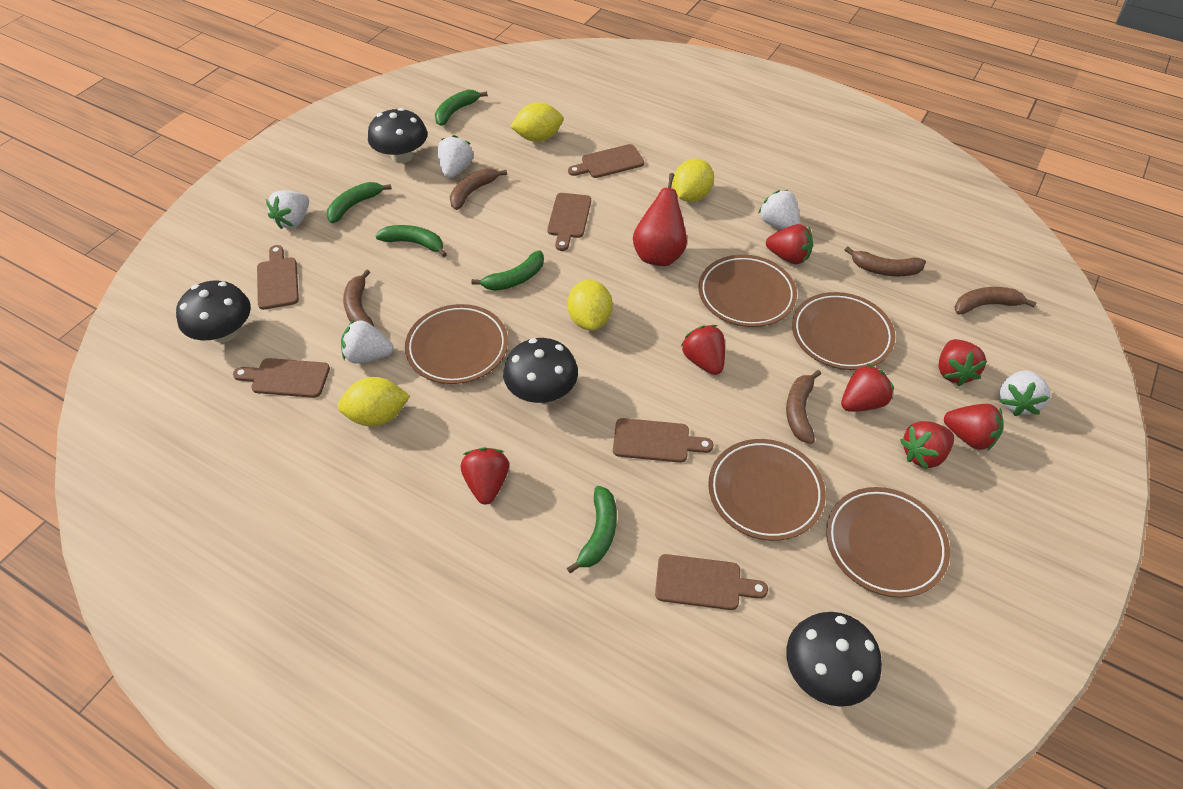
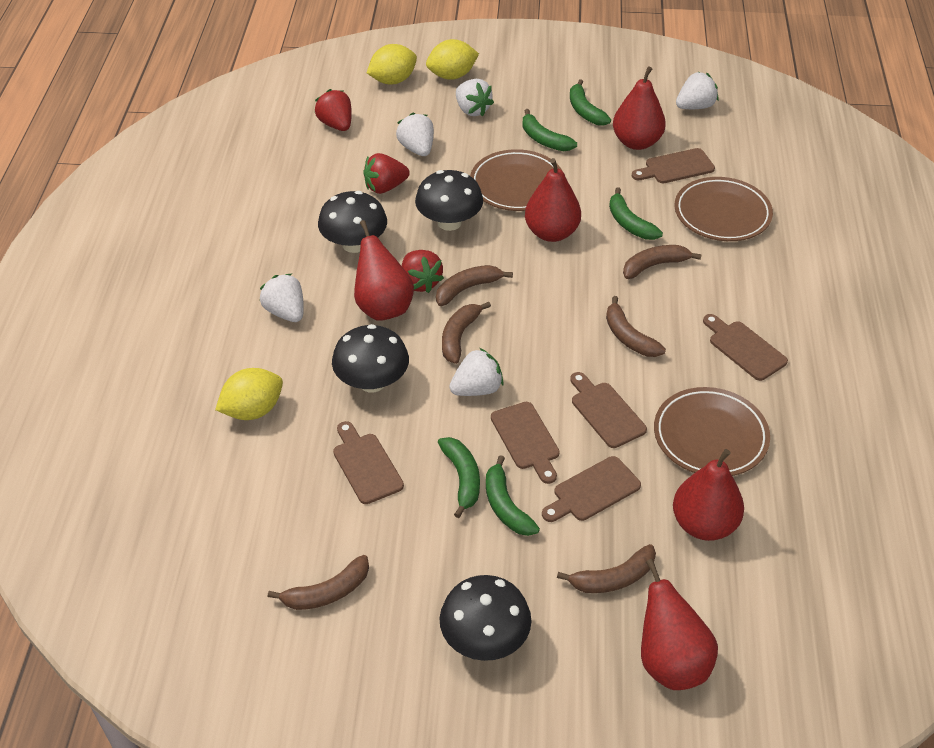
brown banana: [343,269,374,327] [450,168,507,210] [786,370,821,444] [845,246,926,276] [954,287,1037,314] = 5 -> [268,555,369,610] [436,265,513,306] [442,302,491,364] [557,544,656,593] [606,296,666,357] [623,245,702,279] = 6
brown plate: [405,304,508,384] [699,255,797,327] [708,439,826,541] [792,292,895,370] [826,487,950,598] = 5 -> [470,149,562,211] [654,387,770,476] [674,177,773,241] = 3
red pear: [633,173,687,266] = 1 -> [354,220,414,321] [525,158,581,242] [613,66,666,150] [641,559,718,690] [673,449,744,541] = 5
red strawberry: [461,447,509,505] [681,325,725,375] [766,224,813,264] [841,364,894,412] [900,421,954,469] [939,339,987,386] [944,404,1003,451] = 7 -> [315,89,352,131] [364,153,410,194] [402,250,444,293] = 3
yellow lemon: [338,377,410,427] [510,102,563,142] [567,280,613,331] [672,159,714,202] = 4 -> [215,368,283,420] [367,44,417,85] [426,39,479,80] = 3

